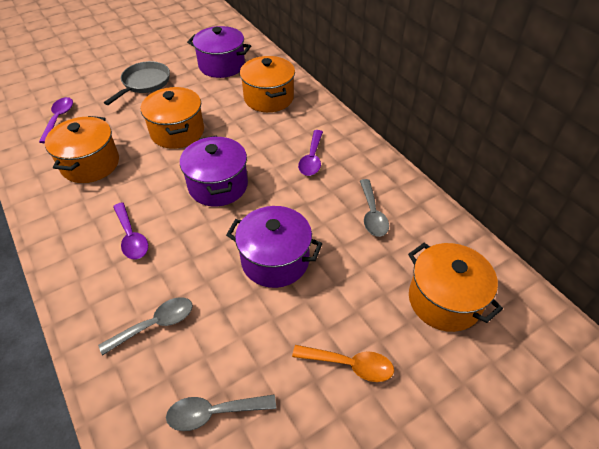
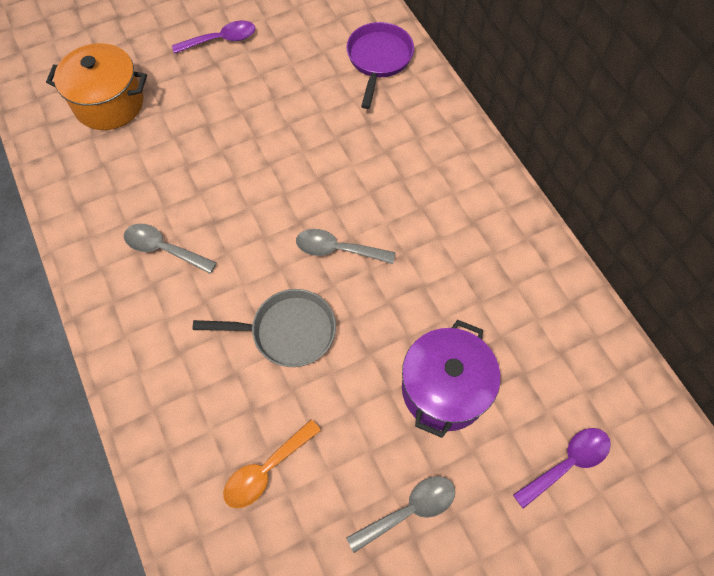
orange pot: [45,116,119,183] [141,87,204,149] [240,56,295,112] [408,243,503,332] = 4 -> [46,43,147,130] = 1
purple pan: none = 0 -> [346,22,414,109] = 1
purple pot: [180,135,248,206] [187,26,251,78] [226,206,323,288] = 3 -> [402,320,501,438] = 1
purple spoon: [39,97,73,143] [113,202,148,260] [298,130,323,176] = 3 -> [172,21,255,54] [513,428,611,509] = 2

